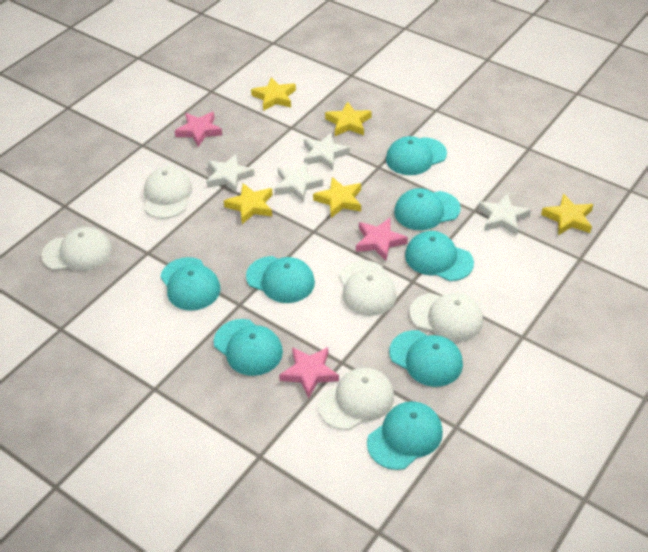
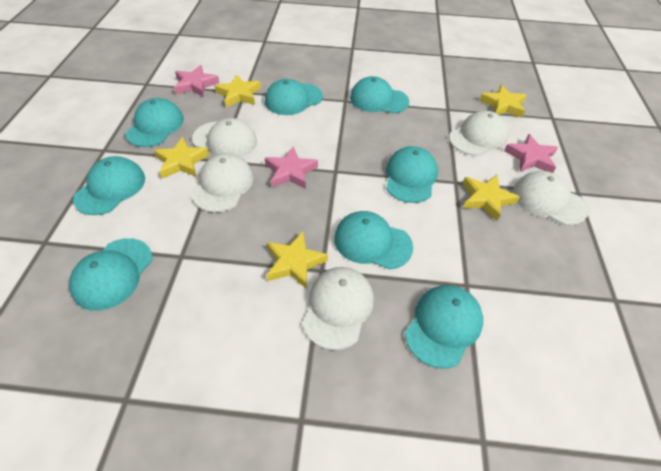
white star: [206,154,255,193] [274,163,323,202] [304,132,350,170] [478,194,531,236] = 4 -> none = 0

